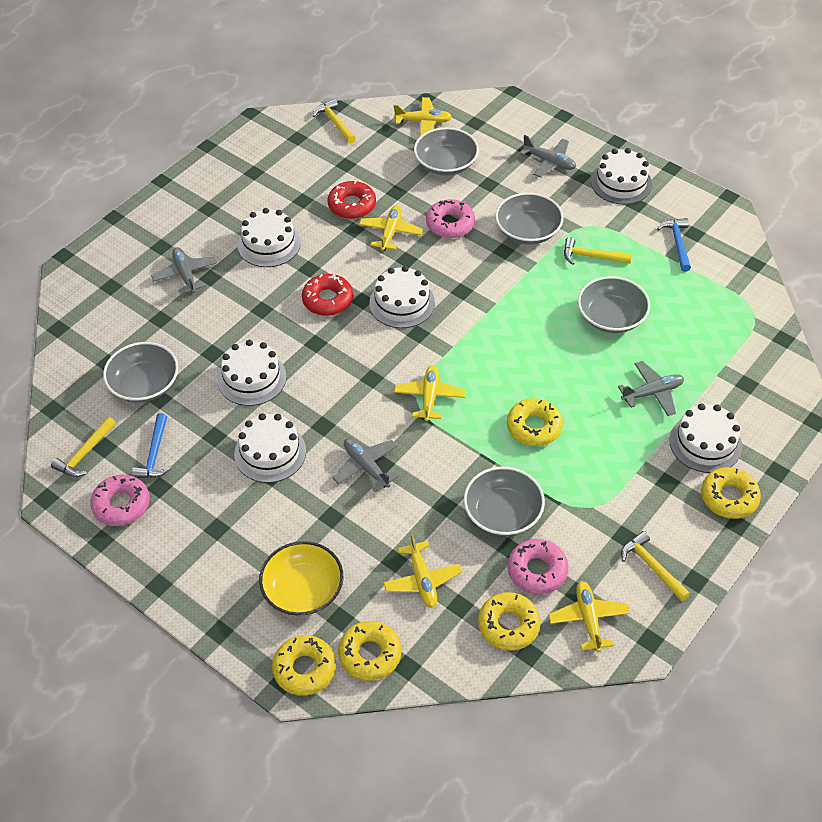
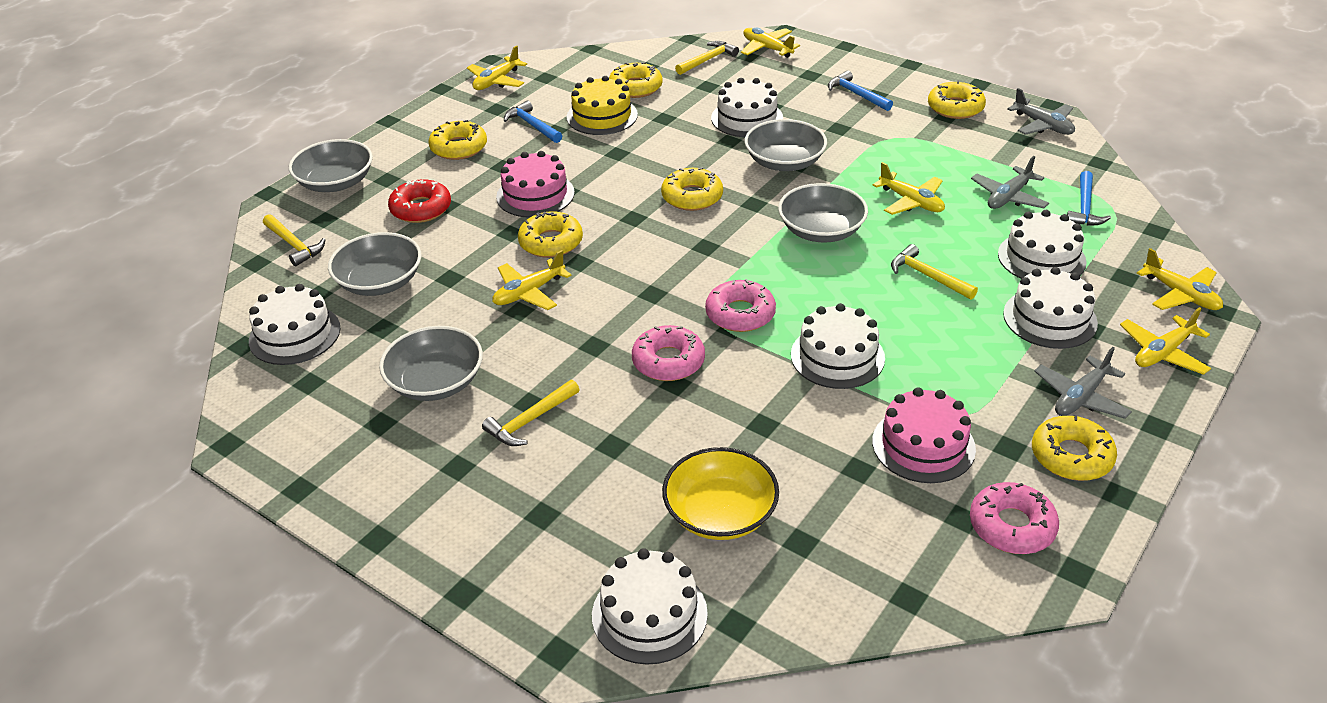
blue hammer: [132,413,171,478] [657,218,691,272] = 2 -> [504,101,562,143] [828,70,893,111] [1067,171,1111,226] = 3
grey plane: [151,247,217,294] [333,438,399,492] [519,135,576,177] [618,361,684,416] = 4 -> [971,156,1049,209] [1007,88,1075,135] [1034,347,1132,419] = 3
pink cake: none = 0 -> [496,151,575,218] [872,387,976,483] = 2
red donut: [302,274,353,316] [328,181,376,219] = 2 -> [388,179,451,223] = 1
yellow cake: none = 0 -> [567,76,638,135] = 1
yellow donut: [272,635,336,696] [338,621,401,681] [478,592,541,651] [507,398,563,446] [701,467,761,519] = 5 -> [429,120,487,160] [518,211,583,258] [609,62,663,98] [661,167,723,211] [928,80,986,119] [1032,415,1117,481] = 6
yellow plane: [359,205,423,251] [383,533,462,608] [394,97,452,136] [394,365,466,421] [548,581,630,652] = 5 -> [467,45,527,90] [492,250,572,310] [741,27,800,58] [872,162,945,215] [1120,307,1211,375] [1137,248,1223,310] = 6

